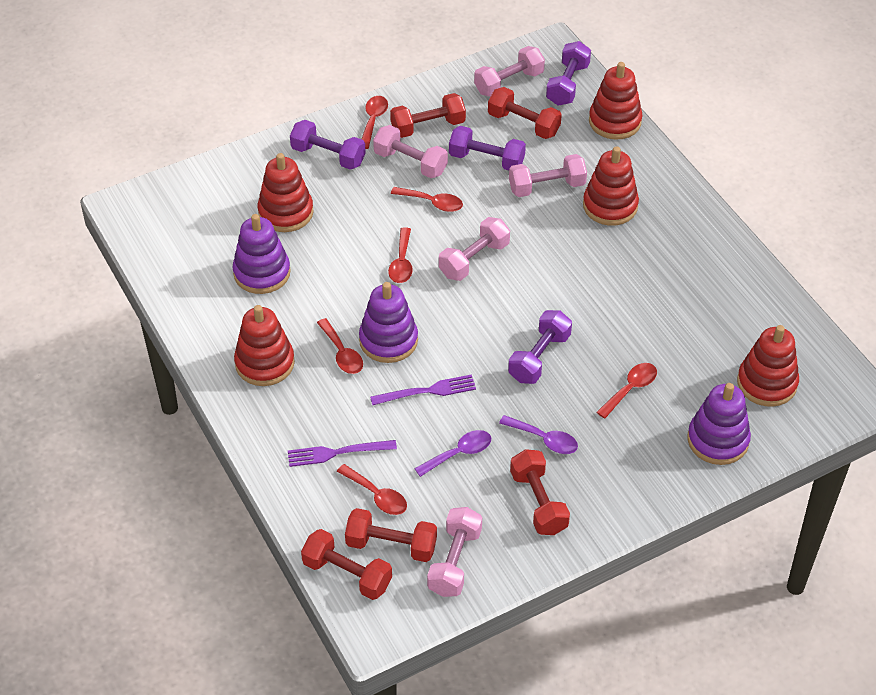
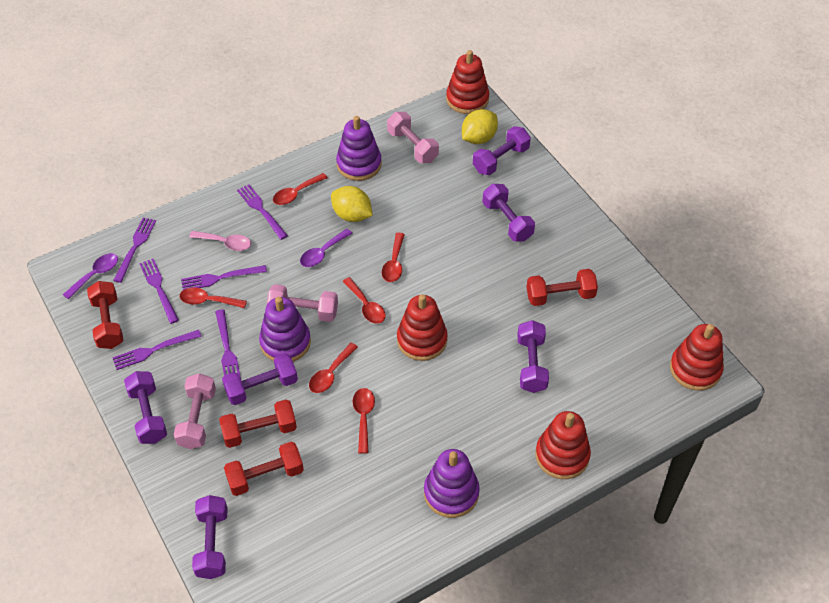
pink dumbbell: [373,125,448,178] [427,507,482,597] [439,217,510,281] [474,46,545,97] [509,154,587,197] = 5 -> [174,373,216,449] [267,284,338,322] [387,112,439,163] = 3
pink spoon: none = 0 -> [189,231,251,251] = 1
purple dumbbell: [290,120,366,170] [449,126,526,170] [508,310,572,384] [546,41,591,106] = 4 -> [124,371,167,444] [192,495,227,579] [222,353,298,405] [473,126,531,175] [482,184,535,241] [517,320,549,393] = 6
purple fork: [288,440,397,467] [370,375,476,405] = 2 -> [112,330,201,370] [113,218,156,283] [139,259,179,324] [181,265,267,290] [215,309,241,379] [237,184,288,240] = 6
red dumbbell: [301,529,392,600] [345,508,437,562] [390,93,466,138] [488,87,562,139] [510,449,570,535] = 5 -> [87,281,124,349] [219,399,297,448] [224,442,304,496] [527,269,598,306] = 4
red stacking toy: [234,305,295,386] [258,153,314,232] [583,146,639,226] [589,62,642,140] [737,325,799,407] = 5 -> [397,294,448,361] [446,50,489,114] [535,411,591,479] [670,324,724,391] = 4
yellow lemon: none = 0 -> [331,186,373,222] [462,109,498,144] = 2

